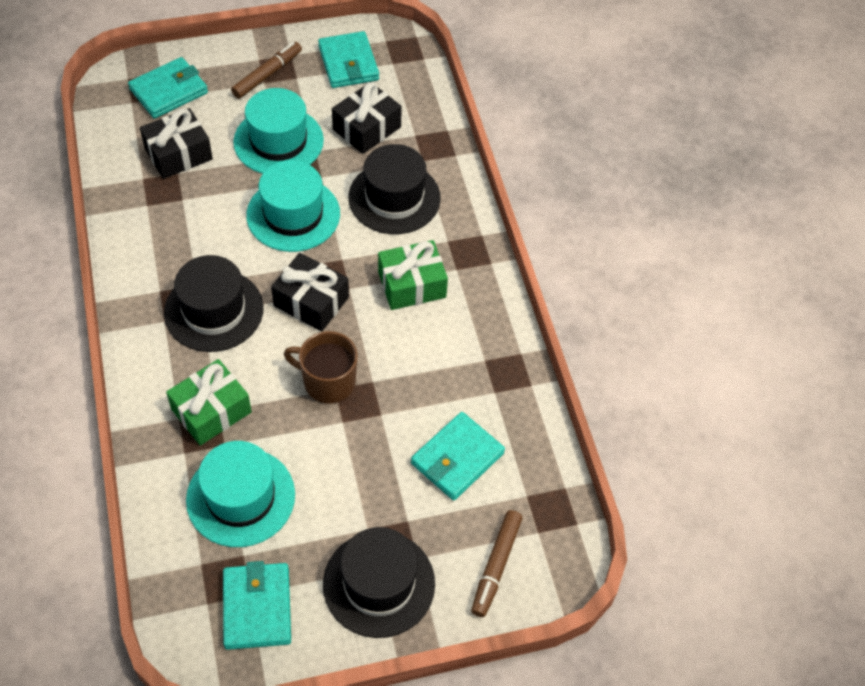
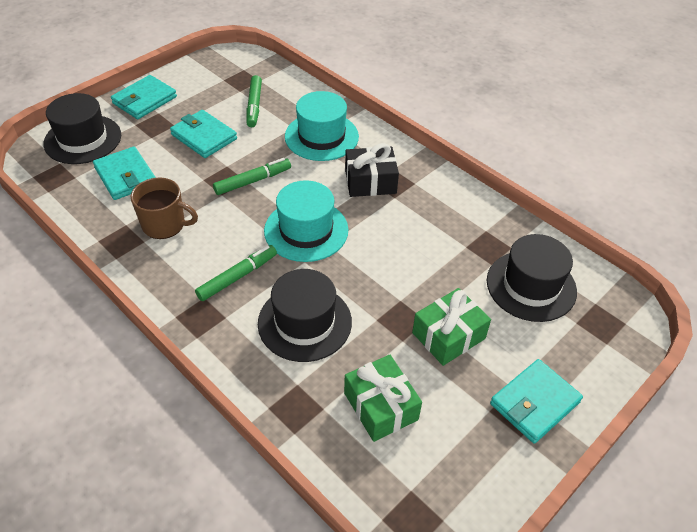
black gift: [140,108,213,179] [271,253,349,331] [332,82,402,154] = 3 -> [345,143,399,197] = 1
brown marker: [231,42,302,99] [471,510,522,617] = 2 -> none = 0
green marker: none = 0 -> [195,245,277,301] [213,158,291,195] [246,75,262,127] = 3
turquoise hat: [186,441,295,547] [233,88,324,174] [246,160,340,252] = 3 -> [264,180,348,262] [285,91,359,161] = 2

